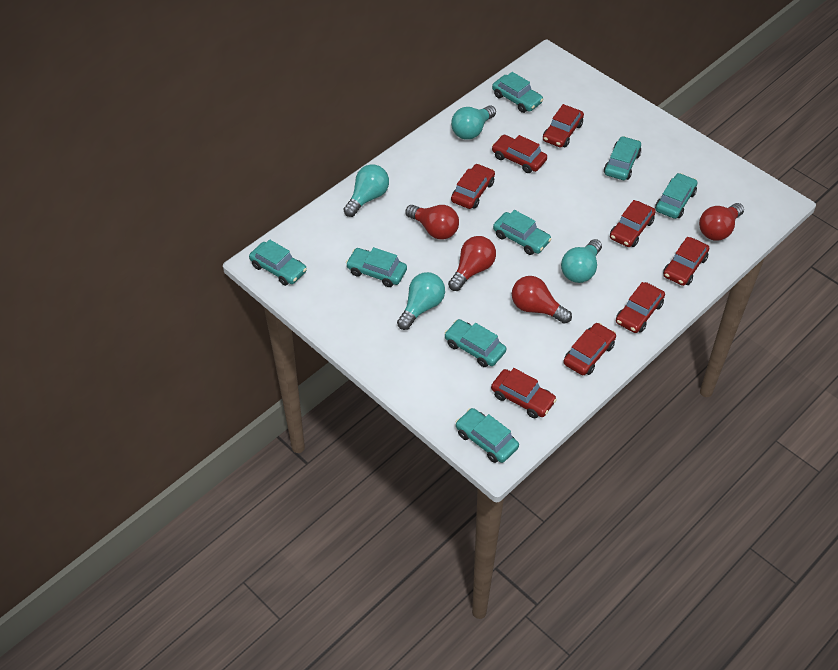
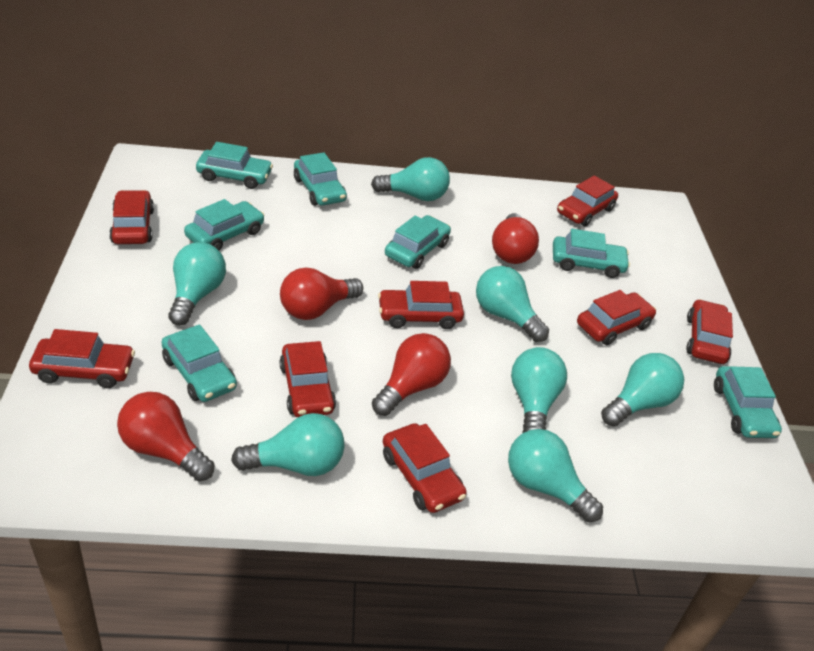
turquoise car: [249,239,307,286] [346,247,407,287] [444,319,506,367] [456,408,519,463] [492,72,543,113] [493,210,552,255] [604,136,641,180] [655,173,698,219] = 8 -> [161,324,237,402] [184,199,264,250] [196,142,273,189] [294,152,347,206] [385,215,451,269] [553,229,630,278] [714,366,782,438] = 7
turquoise light bulb: [343,164,389,217] [397,272,445,330] [451,105,496,140] [561,239,602,283] = 4 -> [168,242,226,326] [231,413,345,476] [371,157,450,201] [476,266,549,342] [508,429,603,522] [511,347,567,433] [601,353,684,427] = 7

